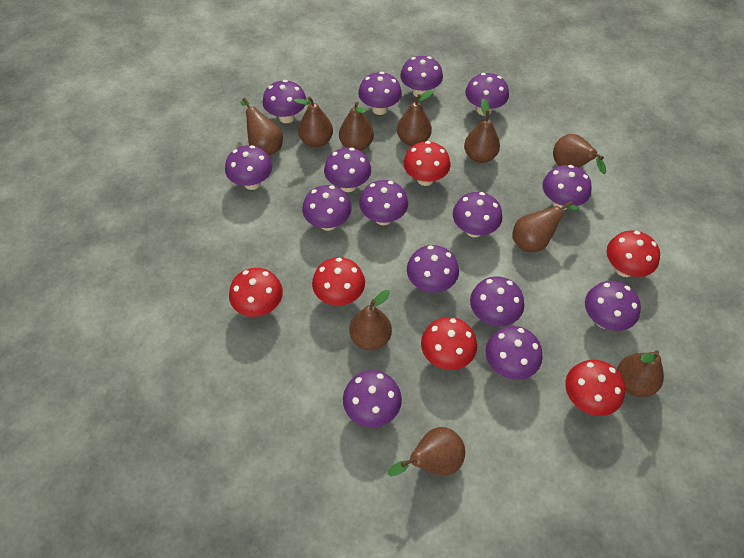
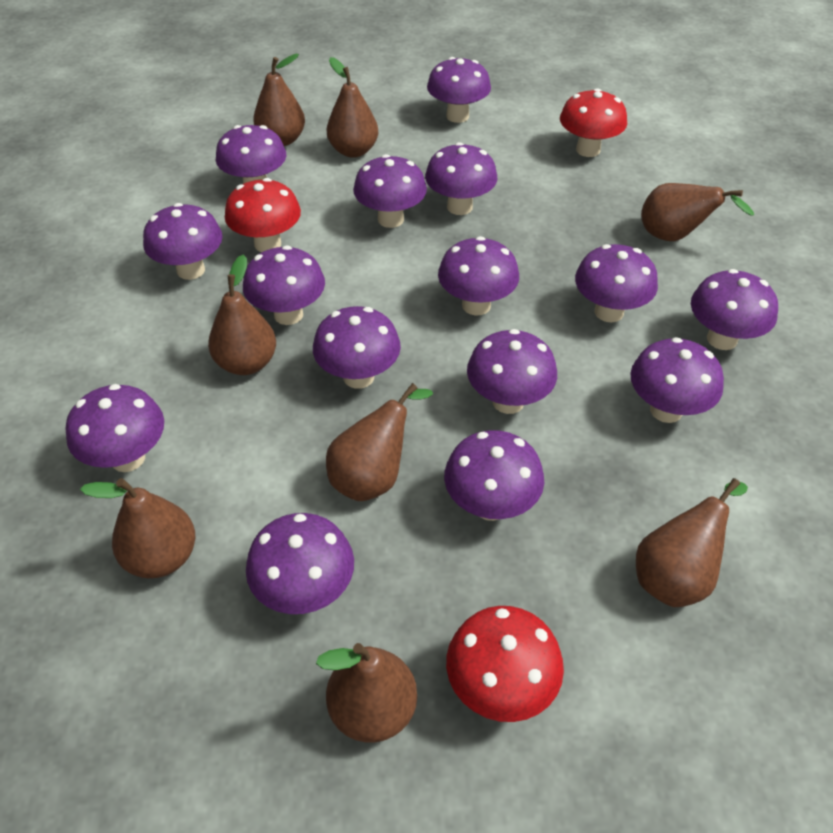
brown pear: [240,98,283,156] [294,96,333,147] [339,102,374,151] [349,290,392,350] [388,427,465,477] [397,89,434,146] [464,98,500,163] [512,201,580,252] [553,134,606,174] [617,350,664,397] = 10 -> [80,478,195,578] [208,254,276,375] [253,54,305,146] [316,643,417,743] [326,383,433,501] [327,57,378,158] [636,478,748,607] [641,183,754,241] = 8
red mushroom: [229,268,283,317] [312,257,365,306] [403,141,450,186] [421,317,477,370] [565,360,625,416] [607,230,660,277] = 6 -> [225,178,301,252] [446,606,564,722] [560,88,627,157] = 3

